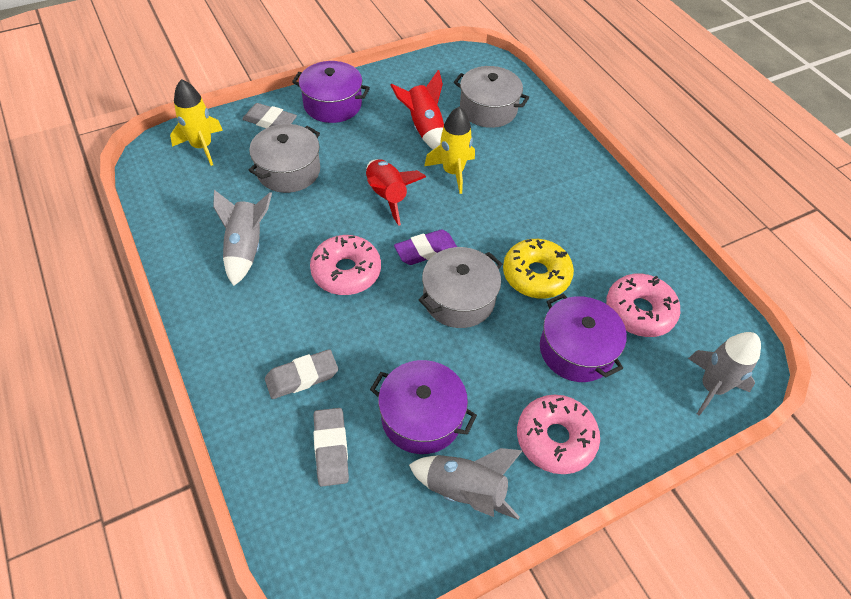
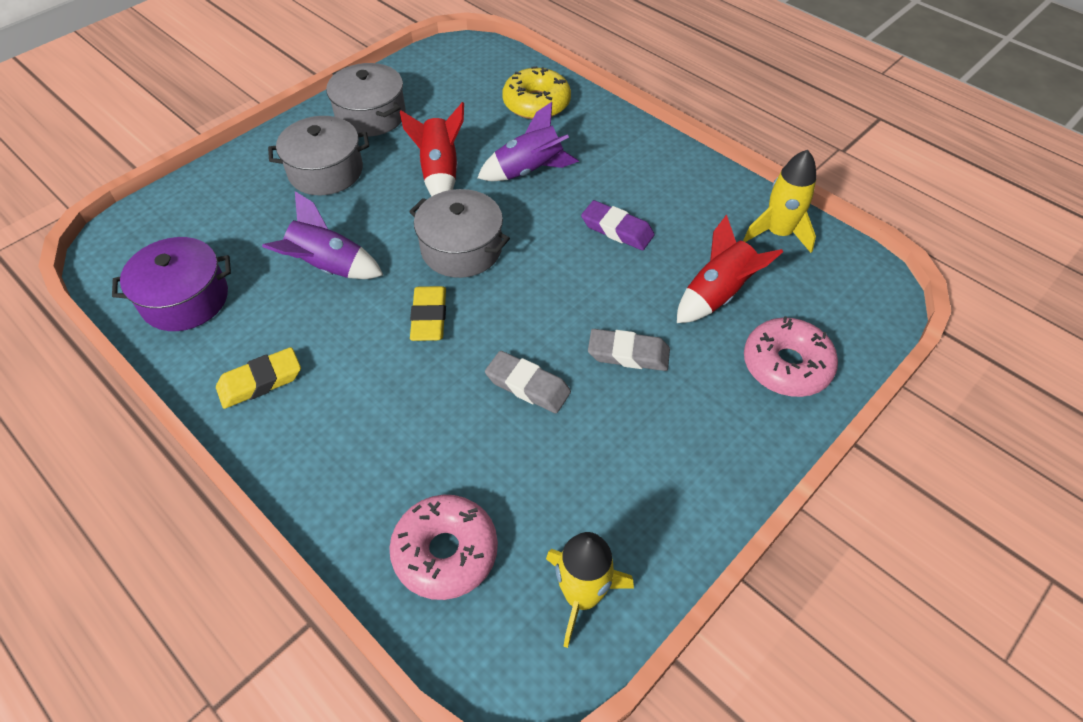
grey eraser: [242,103,297,128] [265,349,338,399] [313,408,349,487] = 3 -> [485,351,571,413] [588,329,670,371] = 2
grey rocket: [213,190,272,286] [409,448,522,520] [688,332,761,416] = 3 -> none = 0
pink donut: [310,235,381,295] [517,395,600,474] [606,273,680,337] = 3 -> [390,495,498,600] [744,316,838,397] = 2
purple pot: [292,61,370,123] [370,360,477,454] [540,293,627,382] = 3 -> [112,237,231,331] = 1
purple rocket: none = 0 -> [262,191,383,279] [477,102,579,181] = 2
yellow eraser: none = 0 -> [216,347,301,409] [410,286,446,341] = 2

